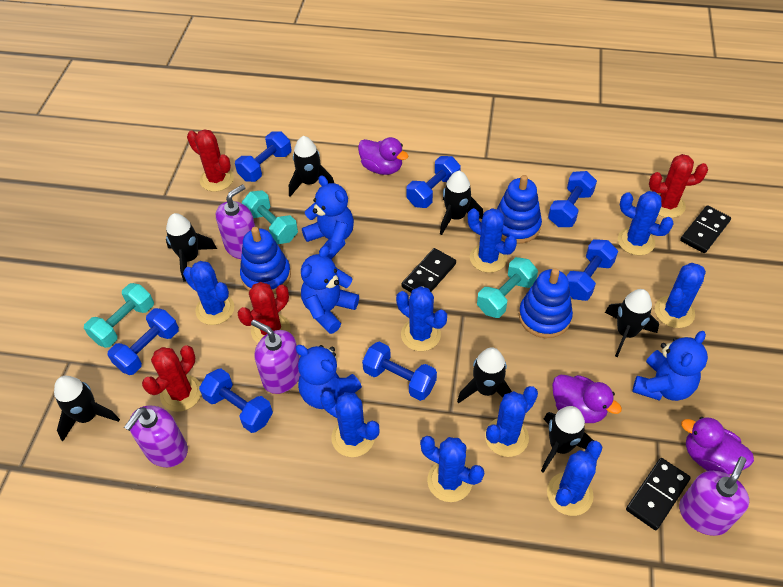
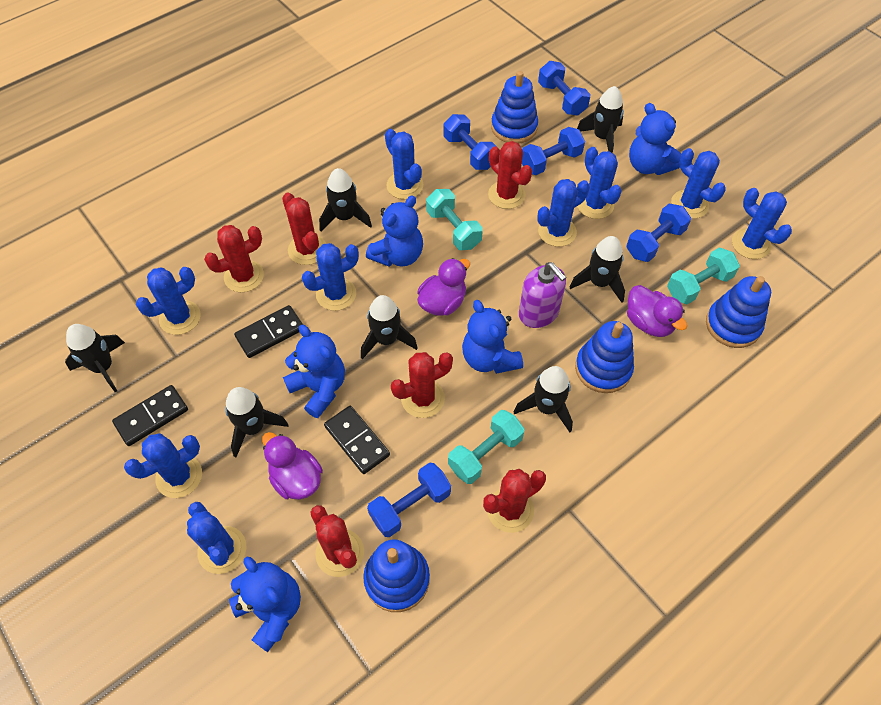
blue dumbbell: [107,308,179,375] [199,368,273,433] [235,131,291,182] [362,341,437,401] [406,156,461,208] [548,171,597,227] [567,239,618,301] = 7 -> [367,463,451,537] [444,114,497,170] [522,127,585,175] [538,61,590,115] [626,204,691,262] = 5
blue stacking toy: [240,227,291,294] [497,175,542,244] [519,268,573,338] = 3 -> [363,539,430,612] [491,71,538,143] [575,321,634,393] [706,276,771,348] = 4
blue teddy bear: [295,345,362,409] [301,246,359,334] [302,175,354,259] [633,331,708,401] = 4 -> [229,557,301,652] [283,325,345,418] [366,195,423,267] [462,300,523,374] [629,103,681,175] = 5
purple soap dispenser: [124,406,188,467] [216,184,255,259] [251,320,300,394] [679,456,749,536] = 4 -> [519,262,566,328] = 1
red cactus: [142,345,201,412] [187,129,234,192] [238,282,291,343] [649,154,708,218] = 4 -> [204,225,264,292] [282,192,326,265] [310,505,364,577] [391,352,453,418] [483,469,546,533] [488,141,532,209] = 6

